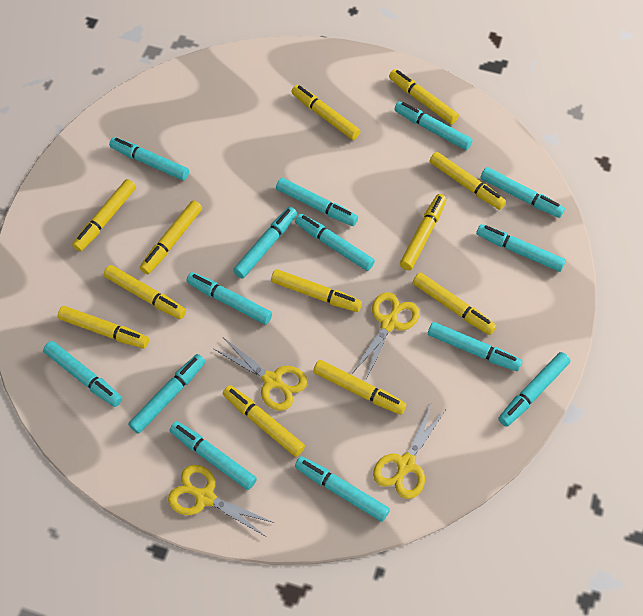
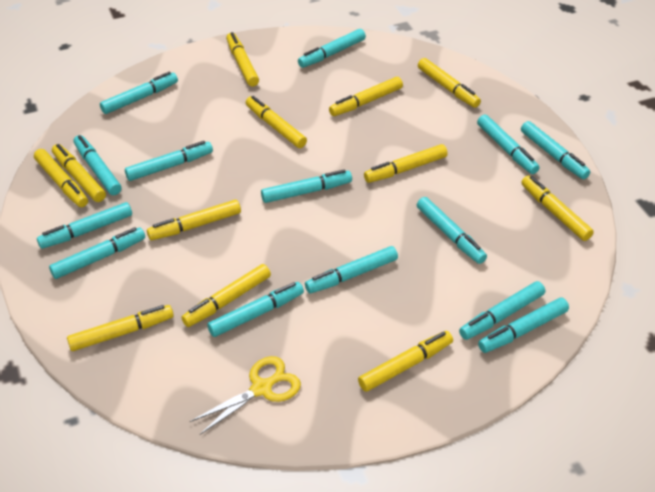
yellow scissors: [168,465,274,537] [214,338,308,411] [353,292,420,380] [373,403,446,499] = 4 -> [190,356,301,435] = 1

